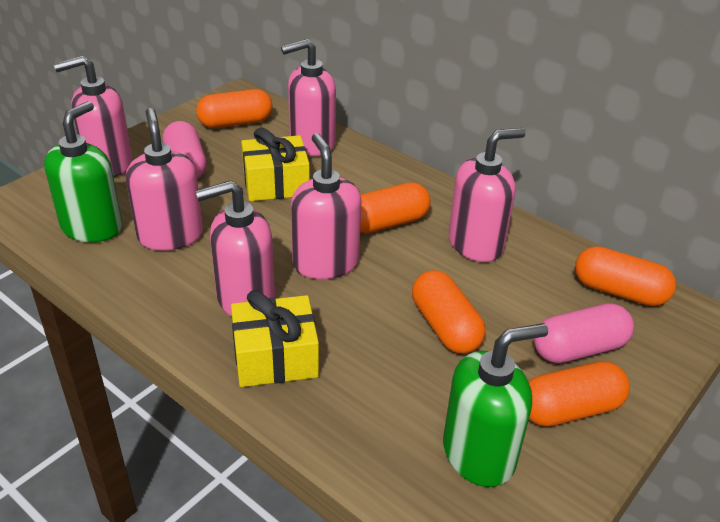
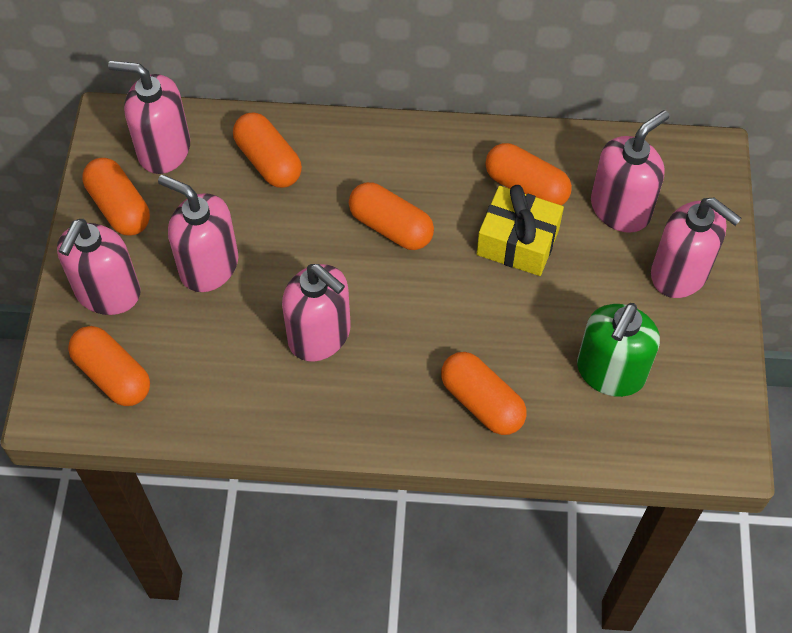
green soap dispenser: [44,101,122,242] [443,323,548,487] = 2 -> [577,303,660,397] = 1
orange capsule: [196,89,272,128] [360,182,431,233] [412,270,486,354] [528,361,630,427] [575,246,676,306] = 5 -> [68,326,150,406] [82,158,150,235] [233,112,302,188] [349,182,434,250] [441,352,527,435] [486,143,572,205] = 6
pink capsule: [163,121,207,179] [534,303,634,363] = 2 -> none = 0
yellow gift: [231,290,319,387] [241,127,310,201] = 2 -> [477,185,564,276] = 1

